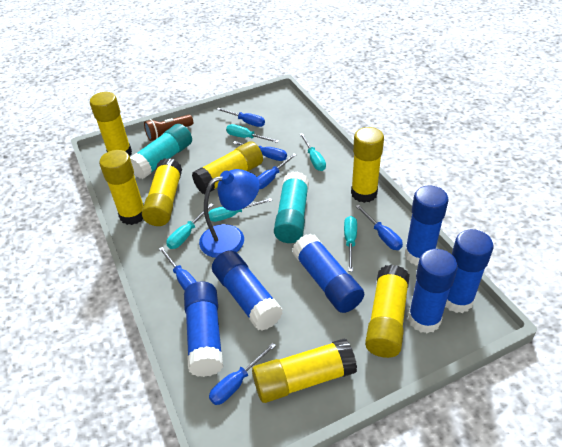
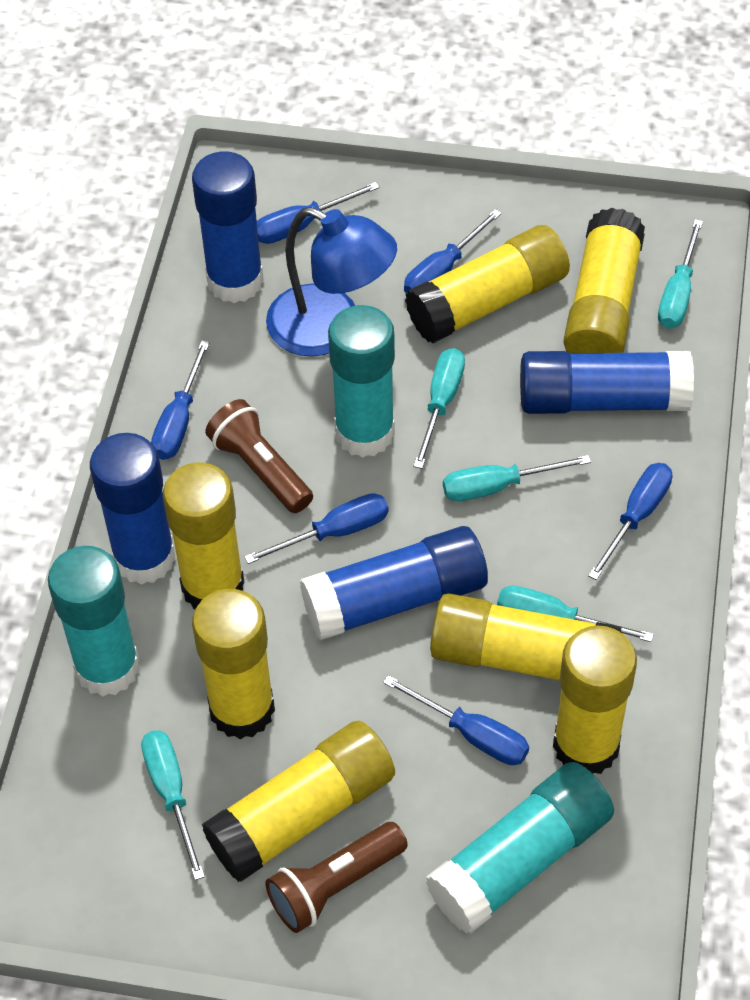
blue glue stick: [184,281,223,377] [212,250,283,331] [292,234,364,313] [405,186,449,266] [408,249,458,333] [445,229,493,313] = 6 -> [90,433,176,585] [192,151,264,303] [300,526,488,640] [520,351,694,414] = 4
brown flashlight: [144,115,193,141] = 1 -> [205,399,313,513] [265,822,408,933] = 2
turquoise glue stick: [130,124,192,179] [274,171,309,243] = 2 -> [48,546,140,697] [328,305,395,458] [426,762,614,934] = 3

